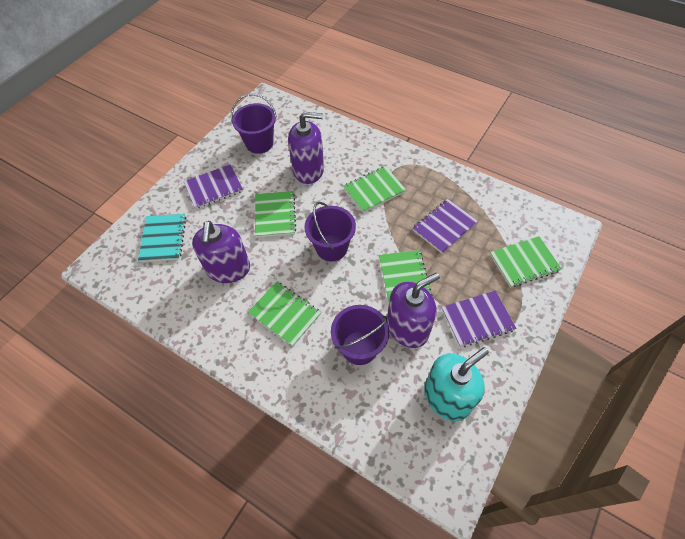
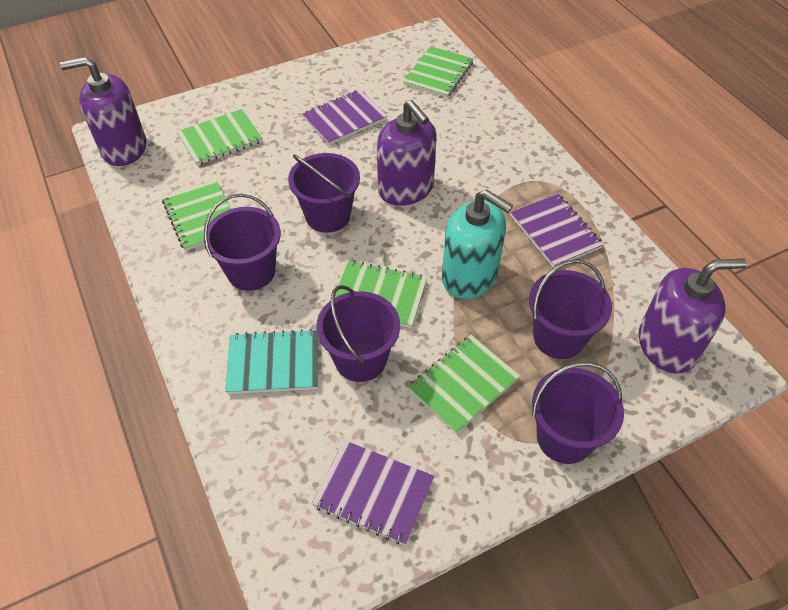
purple bucket: [231,93,277,154] [305,202,356,262] [331,305,389,365] = 3 -> [203,194,281,291] [288,153,360,233] [316,285,400,382] [529,259,612,359] [532,362,624,464] = 5

